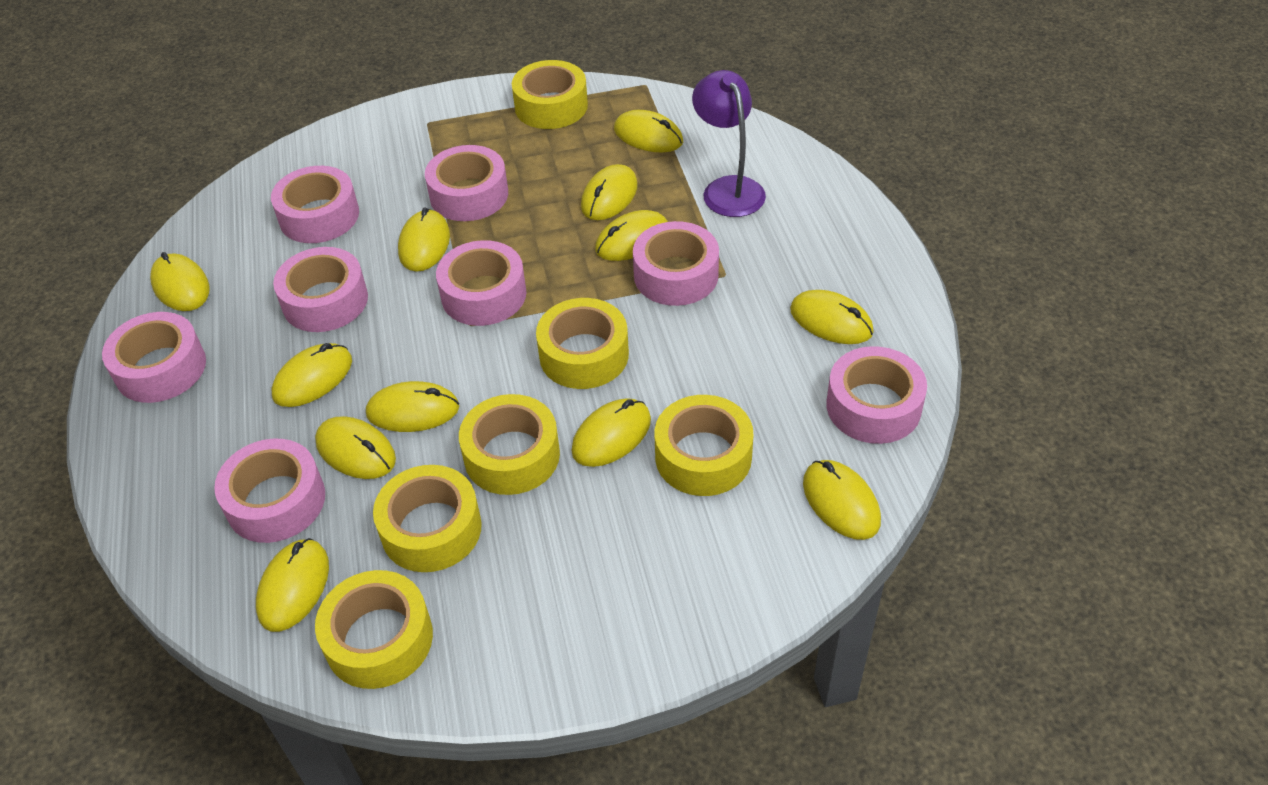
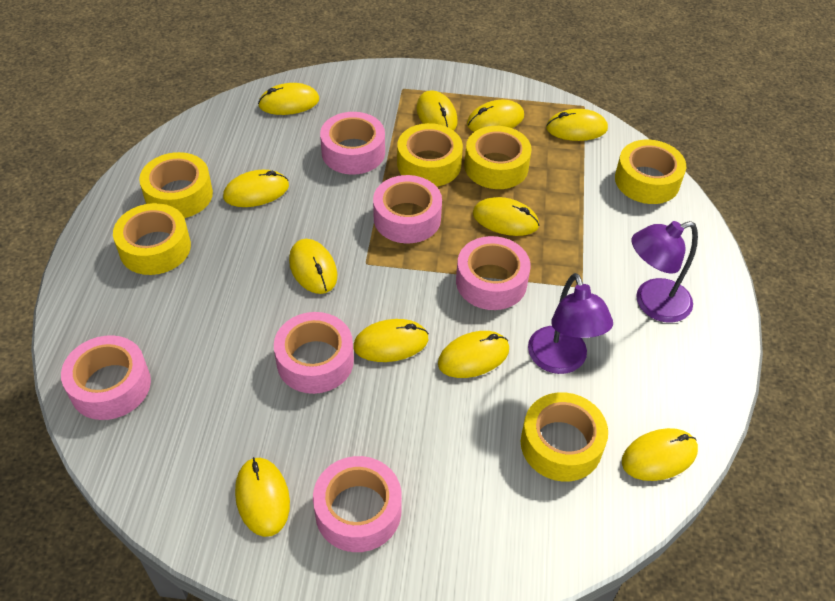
pink tape: [102,312,206,403] [214,439,325,543] [271,166,359,243] [273,247,368,332] [425,145,508,221] [436,240,527,326] [633,221,719,306] [826,346,927,444] = 8 -> [61,335,151,420] [274,312,354,394] [313,456,402,552] [320,112,385,175] [373,175,442,243] [456,236,531,310] = 6
purple lamp: [692,70,766,217] = 1 -> [528,273,613,374] [631,221,698,323] = 2
yellow mouse: [150,252,210,311] [256,538,329,632] [271,343,352,407] [315,416,396,479] [366,381,459,432] [398,208,450,272] [571,398,651,467] [581,164,638,220] [595,210,668,261] [614,110,683,152] [790,290,874,344] [803,460,881,540] = 12 -> [223,170,289,207] [235,457,290,537] [258,83,319,115] [289,239,337,294] [353,319,429,362] [416,90,458,131] [438,331,509,378] [467,100,524,132] [473,197,539,236] [546,109,608,141] [622,428,698,481] = 11

